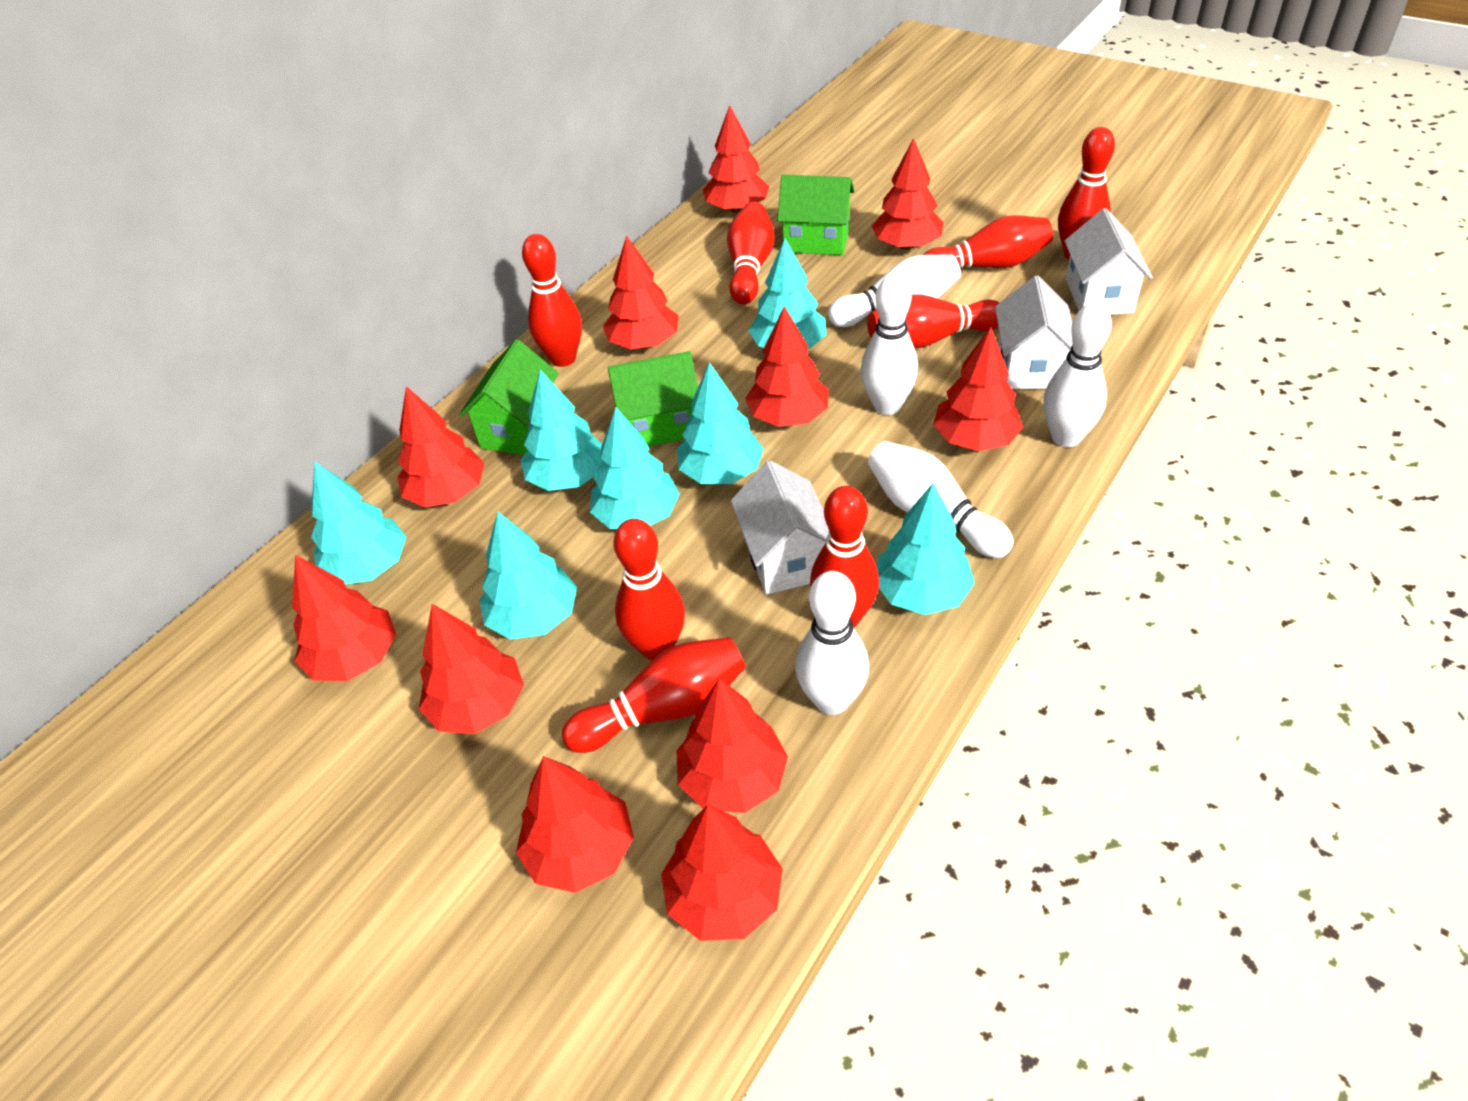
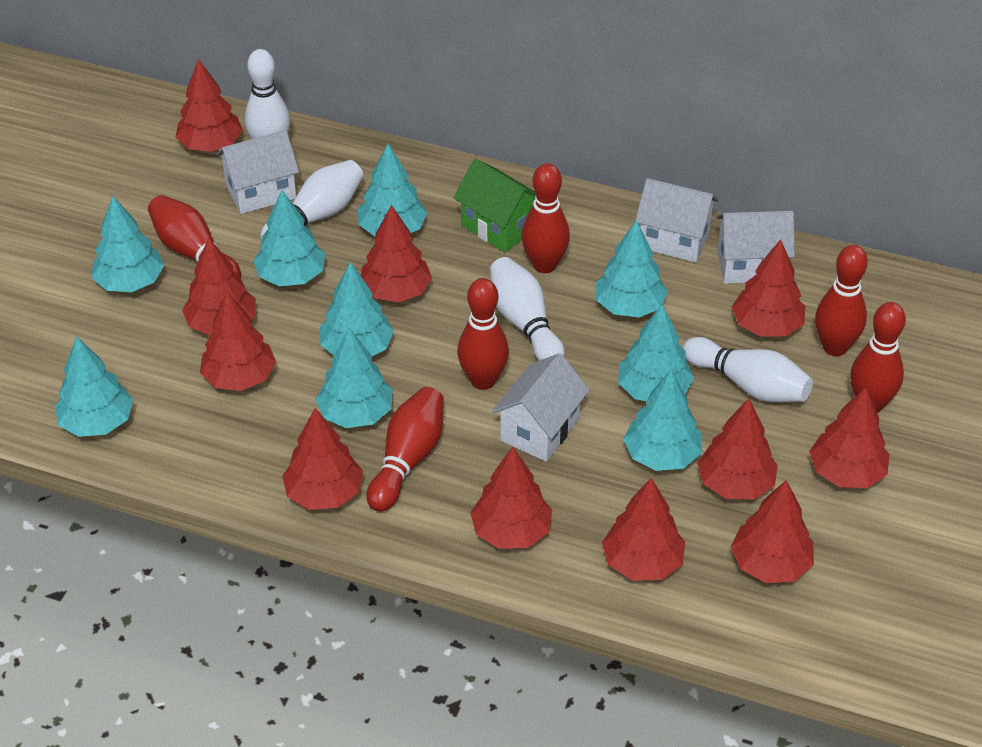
green house: [459,339,559,455] [608,351,698,447] [777,175,854,255] = 3 -> [453,159,536,252] = 1
red bowling pin: [522,234,582,367] [562,637,746,753] [613,519,685,660] [727,202,775,305] [810,486,879,628] [867,294,1000,349] [923,215,1053,268] [1058,127,1115,260] = 8 -> [148,195,241,278] [367,387,444,512] [457,278,509,390] [521,163,570,273] [815,245,868,356] [850,302,906,413] = 6
turquoise tree: [311,462,406,585] [480,512,577,640] [521,369,603,491] [590,407,680,529] [676,362,764,484] [748,238,827,349] [877,483,975,615] = 7 -> [55,337,133,437] [91,196,164,292] [253,190,325,286] [316,328,393,428] [320,262,394,356] [358,144,427,236] [595,220,668,317] [618,304,694,401] [623,370,702,471] = 9
white bowling pin: [795,571,869,715] [828,255,961,327] [861,275,918,415] [868,441,1013,558] [1043,303,1112,447] = 5 -> [245,49,290,139] [261,160,364,240] [490,257,565,361] [683,337,813,402] = 4
white house: [731,461,829,595] [995,276,1073,389] [1064,208,1153,315] = 3 -> [216,130,299,214] [492,353,589,461] [635,178,719,262] [716,211,795,284] = 4

